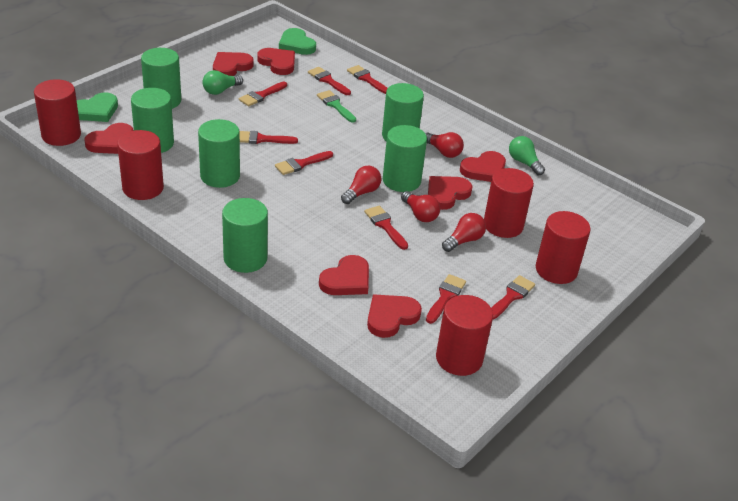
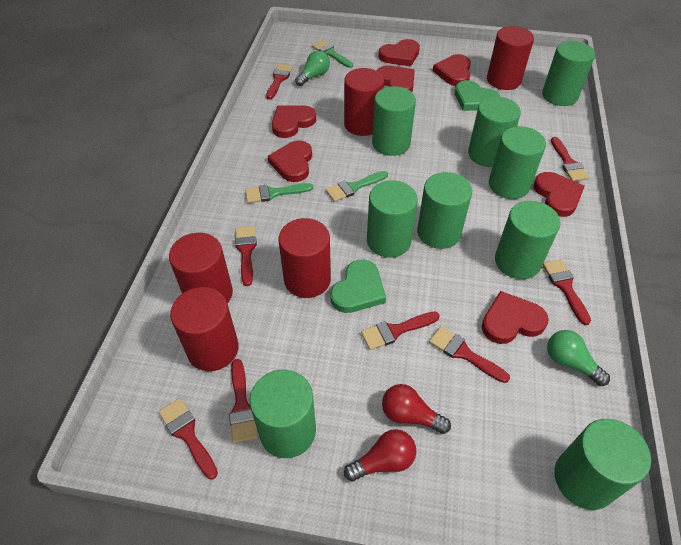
green brush: [317,90,356,123] = 1 -> [245,183,313,203] [312,40,353,68] [326,171,388,202] = 3
green cylinder: [131,88,174,153] [141,48,181,109] [198,119,240,188] [222,198,268,273] [382,83,424,141] [383,125,427,192] = 6 -> [250,369,316,458] [367,180,418,258] [372,86,416,156] [417,172,472,249] [468,97,521,167] [489,126,546,199] [495,201,560,279] [542,41,595,106] [554,419,651,510] = 9
red light bulb: [341,166,381,204] [401,191,440,222] [425,132,464,158] [442,213,486,252] = 4 -> [344,429,416,482] [382,384,451,434] = 2

